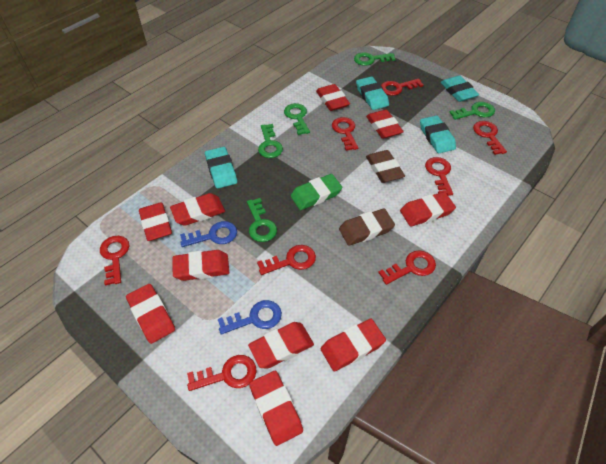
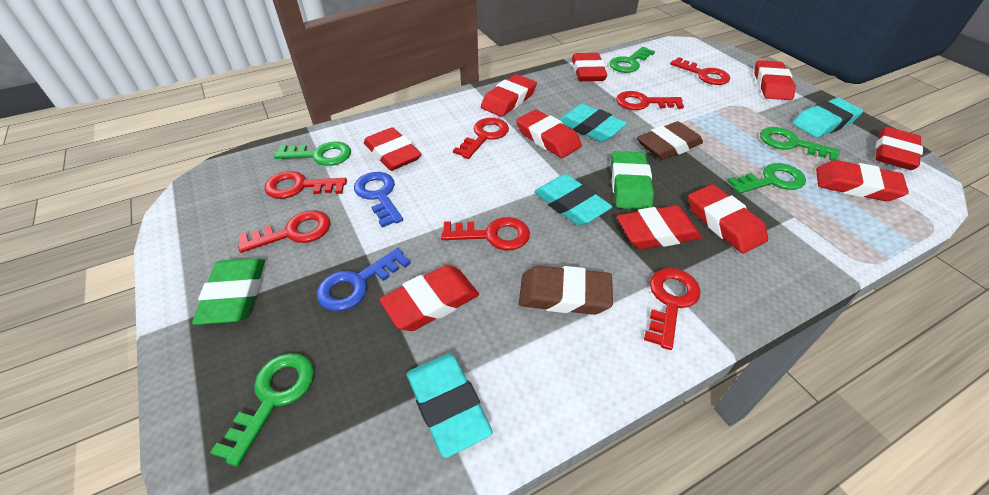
green eraser: [290,174,342,210] = 1 -> [192,258,265,325] [611,151,654,209] = 2
red key: [100,236,129,286] [187,355,257,391] [257,245,316,275] [332,117,358,151] [378,250,436,285] [381,79,424,96] [425,157,453,196] [473,121,507,155] = 8 -> [238,210,330,253] [264,171,347,199] [441,217,530,250] [453,118,509,159] [616,91,684,110] [644,268,701,350] [670,57,730,85] = 7

